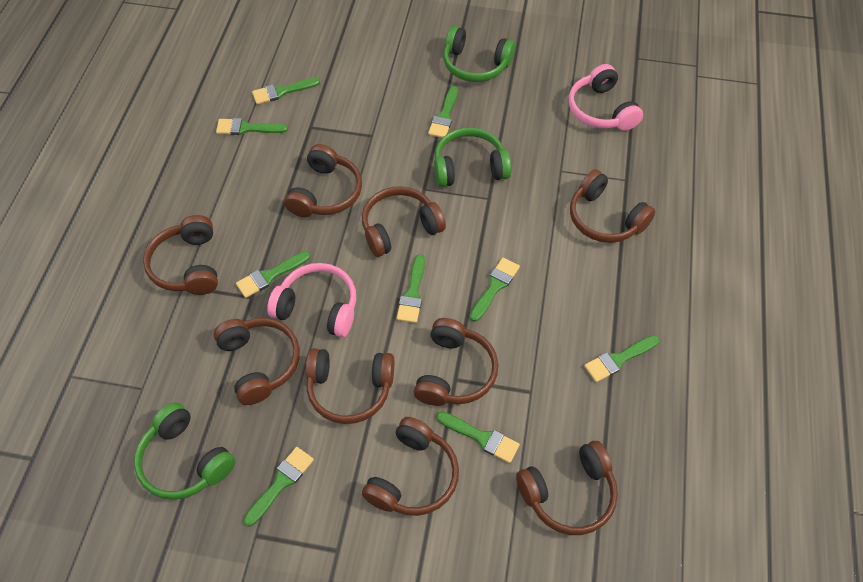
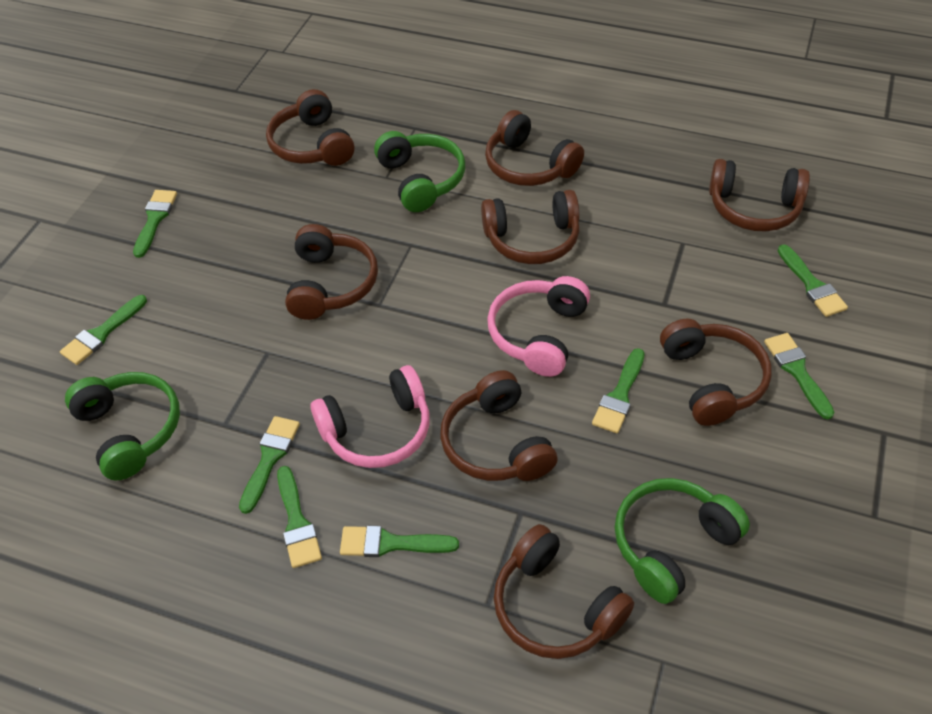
brown headphones: [143,215,218,295] [214,318,300,405] [284,144,362,217] [305,348,394,424] [362,186,446,257] [362,417,459,516] [414,318,498,406] [516,441,618,535] [570,169,656,243] = 9 -> [266,89,354,166] [285,224,378,320] [440,370,558,481] [481,190,580,264] [485,110,584,186] [494,524,634,659] [660,319,772,426] [709,159,810,231] = 8
green brush: [216,118,288,135] [236,251,310,298] [244,447,314,526] [252,78,320,104] [397,254,425,323] [428,86,458,138] [436,411,520,463] [470,257,520,322] [584,335,659,382] = 9 -> [60,295,147,365] [133,190,177,258] [239,416,300,514] [277,466,322,568] [340,525,459,557] [592,348,645,433] [764,333,835,419] [778,244,848,317] = 8

